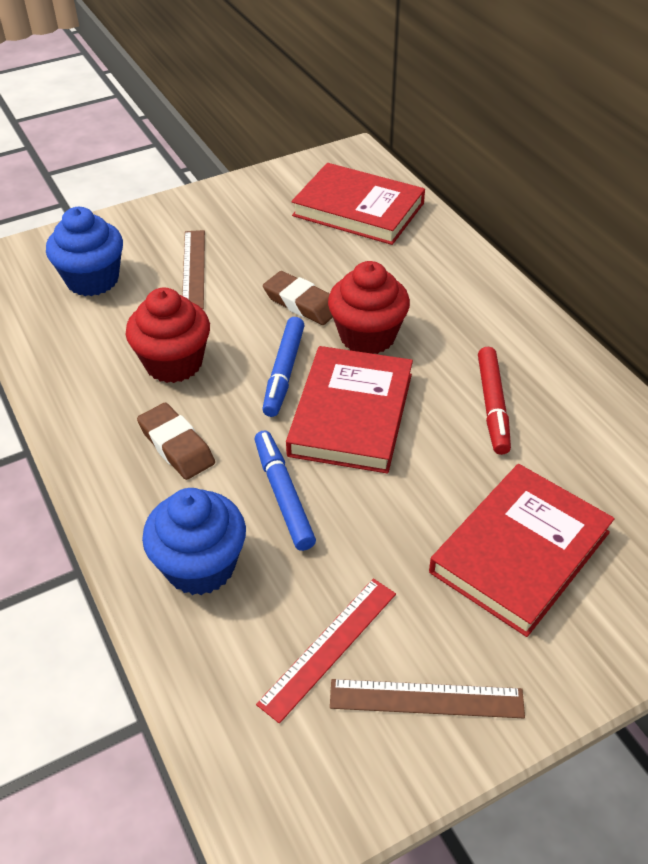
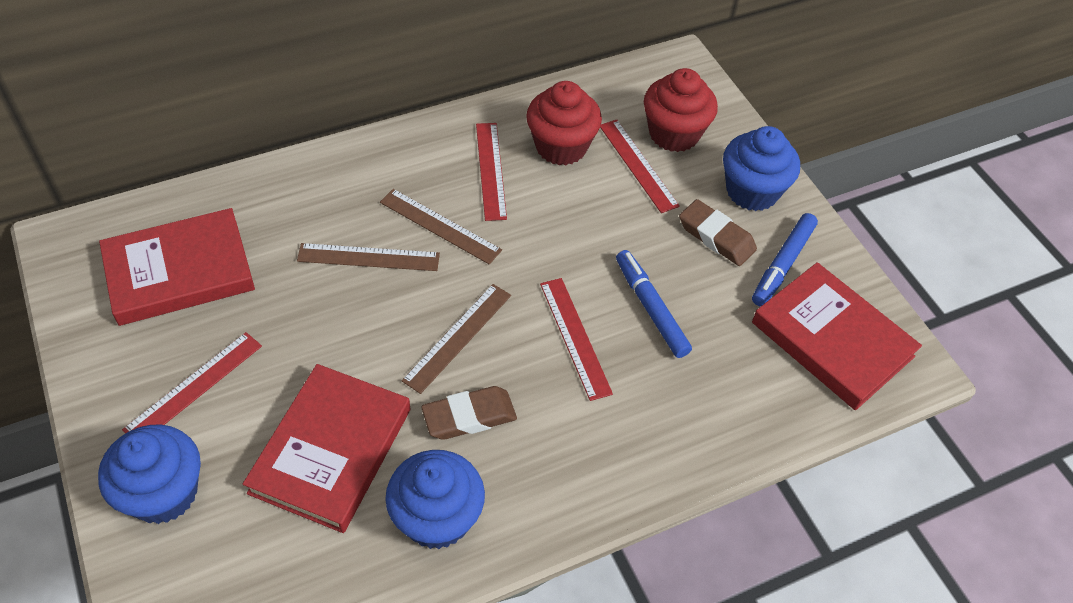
blue cupcake: [46,207,123,296] [142,488,246,595] = 2 -> [98,425,201,524] [385,450,485,549] [723,126,800,211] = 3
brown ruler: [182,230,205,309] [330,679,525,718] = 2 -> [297,243,440,271] [380,189,502,265] [401,284,511,394] = 3
red marker: [478,347,511,455] = 1 -> none = 0
red ruler: [256,578,396,724] = 1 -> [122,332,262,434] [476,123,507,221] [540,278,613,401] [600,120,680,213] = 4

